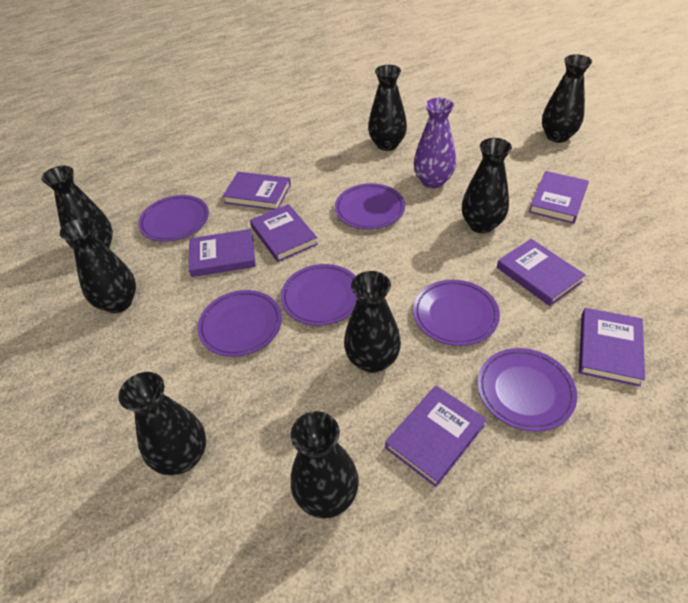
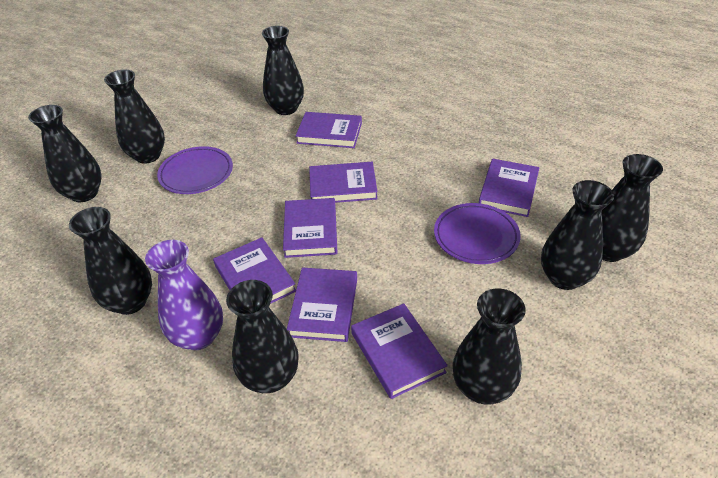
purple plate: [138,195,209,242] [197,290,282,357] [281,264,358,326] [335,183,405,229] [413,280,500,346] [477,348,577,432] = 6 -> [157,146,233,194] [434,203,521,264] = 2

